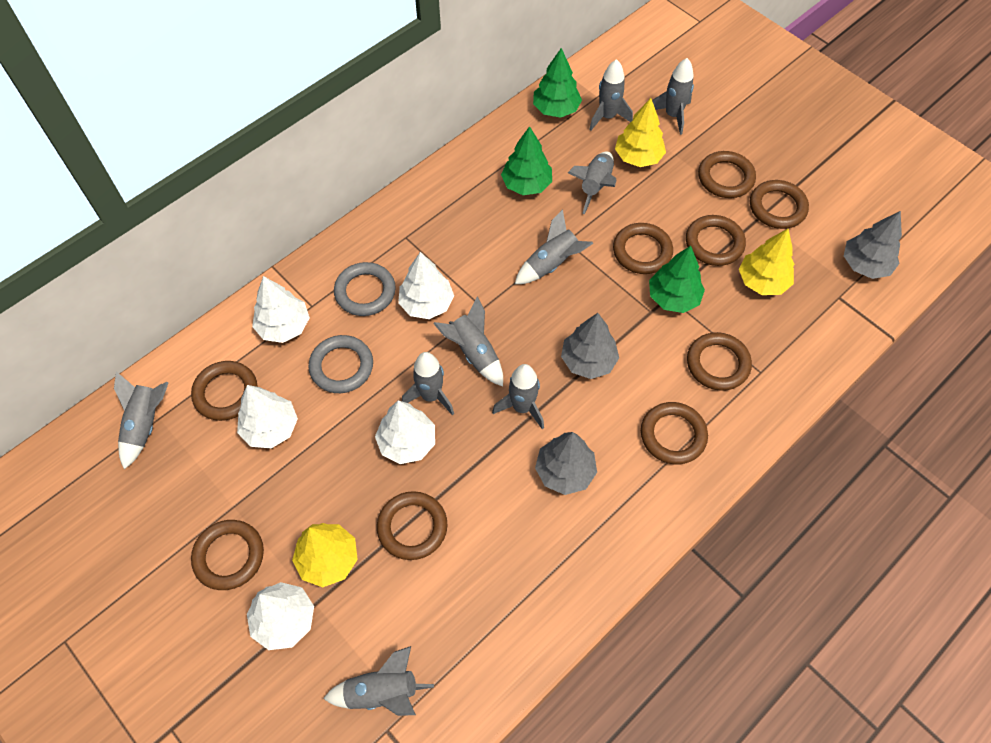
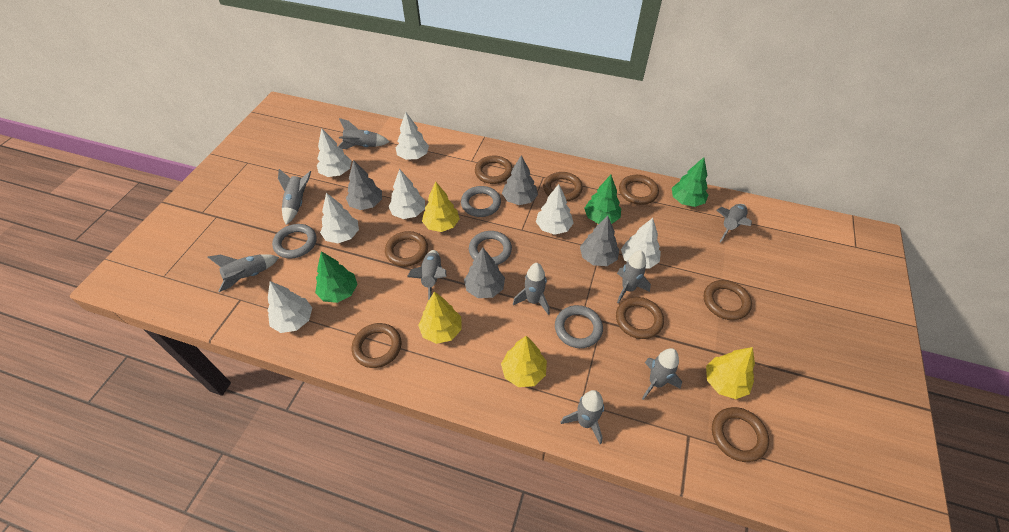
brown ring: [191,361,258,421] [191,520,264,590] [377,491,448,560] [613,223,673,274] [641,402,708,465] [686,215,746,266] [687,332,752,391] [698,151,756,198] [750,180,809,229] = 9 -> [352,323,402,368] [385,231,428,267] [475,155,513,184] [543,172,583,201] [616,297,664,339] [619,175,659,205] [704,280,752,320] [712,407,769,462] = 8
grey ring: [308,335,373,393] [334,262,396,316] = 2 -> [272,224,317,259] [461,186,501,217] [469,231,512,265] [555,305,603,348] = 4
grey tree: [535,432,597,495] [561,313,619,379] [844,211,902,279] = 3 -> [346,160,382,210] [464,248,505,298] [502,155,538,205] [580,216,619,266] = 4
white tree: [237,385,298,448] [247,582,314,650] [252,276,310,343] [375,400,435,464] [398,252,454,319] = 5 -> [267,281,312,333] [317,128,351,177] [320,193,359,243] [389,169,425,219] [396,112,429,160] [536,184,574,235] [621,218,661,269] = 7
yellow tree: [292,523,358,587] [615,98,666,167] [739,229,794,295] = 3 -> [418,292,462,344] [422,181,460,232] [501,336,547,387] [706,347,755,399] = 4

